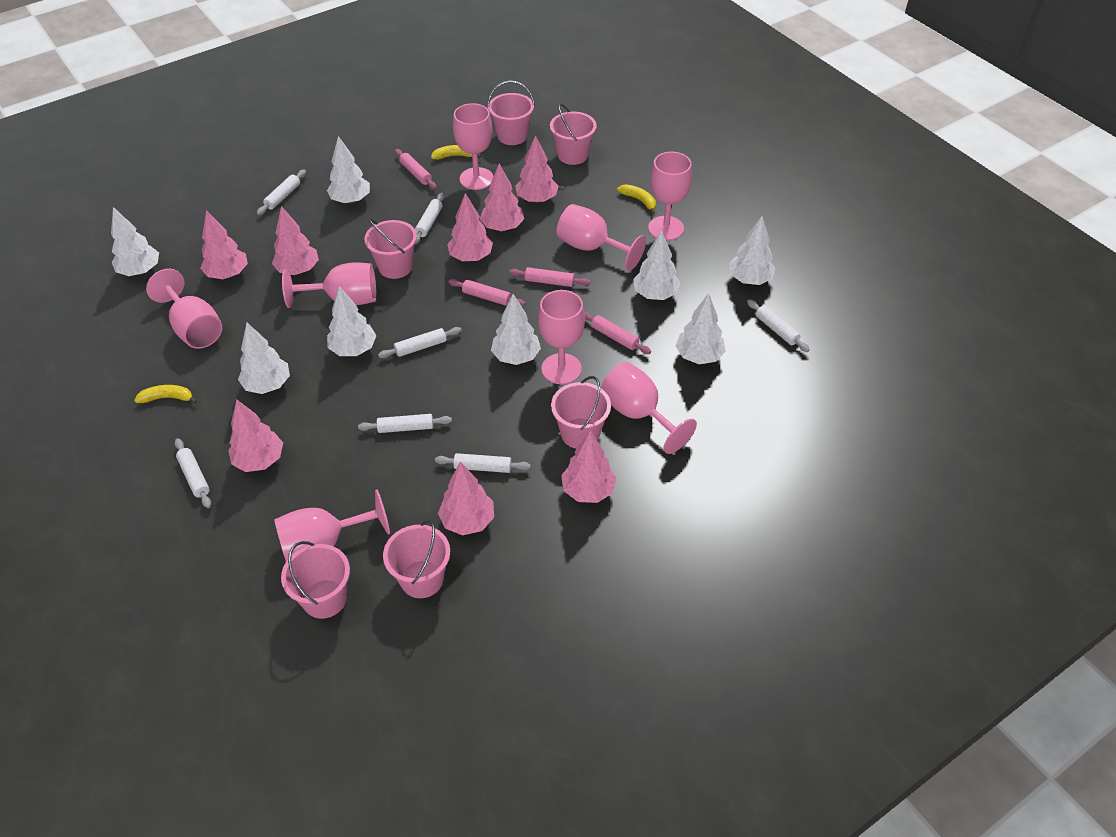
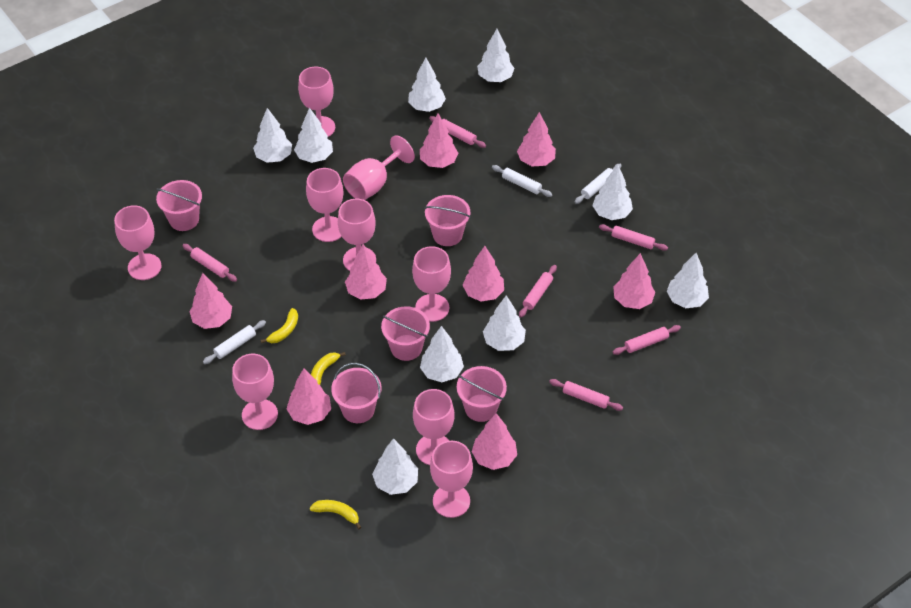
pink bucket: [281,541,350,619] [365,219,417,279] [383,520,450,598] [487,81,535,145] [550,104,597,165] [551,376,611,449] = 6 -> [156,180,202,231] [331,363,382,423] [381,306,430,361] [424,195,471,246] [457,366,507,422] = 5
pink goblet: [146,269,222,349] [274,490,390,561] [282,262,376,308] [453,103,494,190] [538,290,585,384] [557,204,646,271] [601,362,697,454] [648,152,692,240] = 8 -> [114,205,162,280] [232,354,278,430] [298,67,335,137] [306,168,343,242] [338,199,376,271] [343,135,415,200] [412,246,451,322] [413,389,454,465] [430,441,473,518] = 9
pink rolling pin: [395,149,437,189] [449,279,525,306] [509,267,591,287] [584,312,651,354] = 4 -> [182,244,237,282] [429,116,486,148] [519,265,557,318] [549,379,623,411] [599,224,668,251] [613,325,681,355] = 6
white rolling pin: [175,439,211,508] [257,169,306,215] [358,414,452,433] [378,327,462,358] [415,193,444,244] [435,453,531,473] [747,299,810,352] = 7 -> [203,320,266,364] [492,165,552,197] [575,164,622,204] = 3
white tree: [111,207,159,276] [238,323,290,394] [327,136,370,204] [327,286,377,356] [491,294,541,365] [633,231,681,300] [676,293,726,364] [729,216,776,285] = 8 -> [253,108,292,163] [294,107,333,163] [372,438,418,495] [408,58,446,112] [420,326,464,382] [477,29,514,82] [483,295,526,351] [593,165,633,220] [667,253,709,308] = 9

